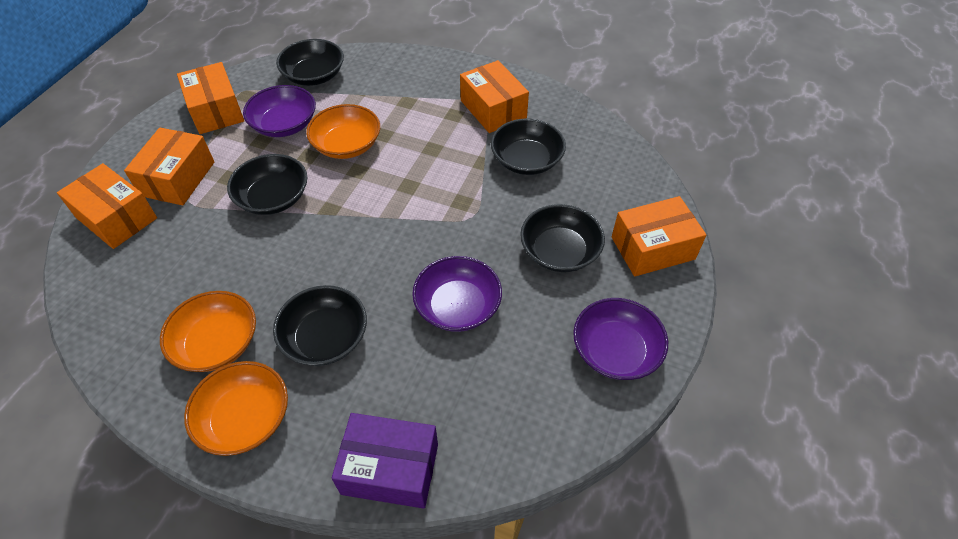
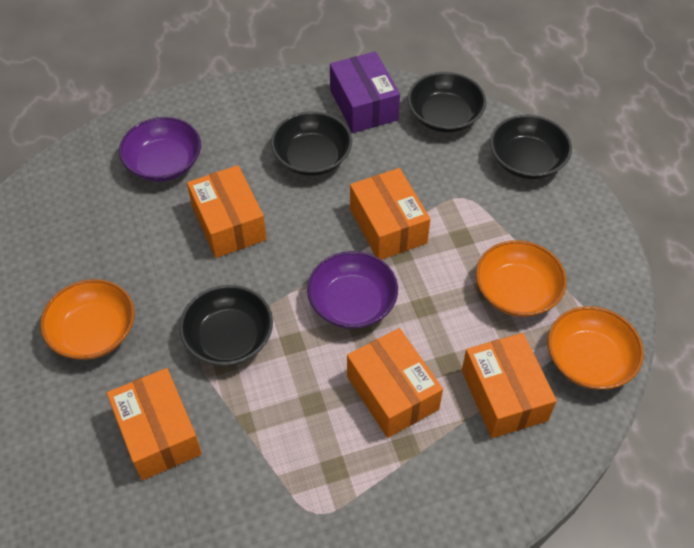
black bowl: [227,154,307,215] [273,285,367,366] [276,39,344,86] [491,119,566,175] [520,204,605,272] = 5 -> [179,285,273,366] [271,111,352,176] [408,72,486,133] [490,115,572,179] = 4
purple bowl: [243,85,316,137] [412,256,502,332] [573,298,668,380] = 3 -> [119,117,201,182] [307,251,398,329] = 2

